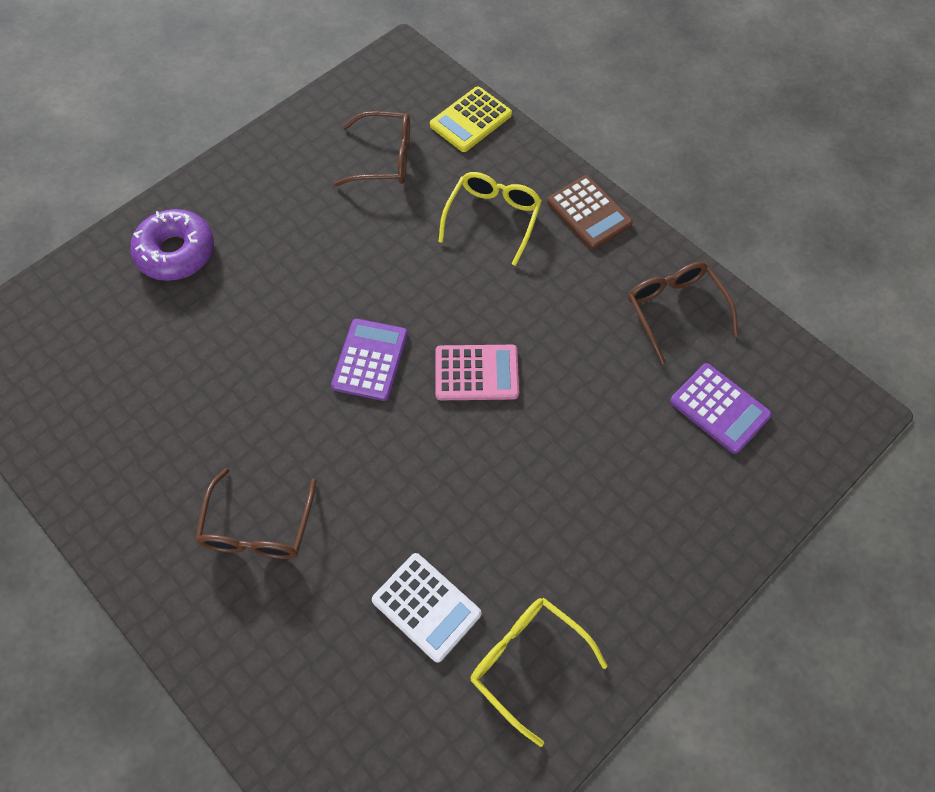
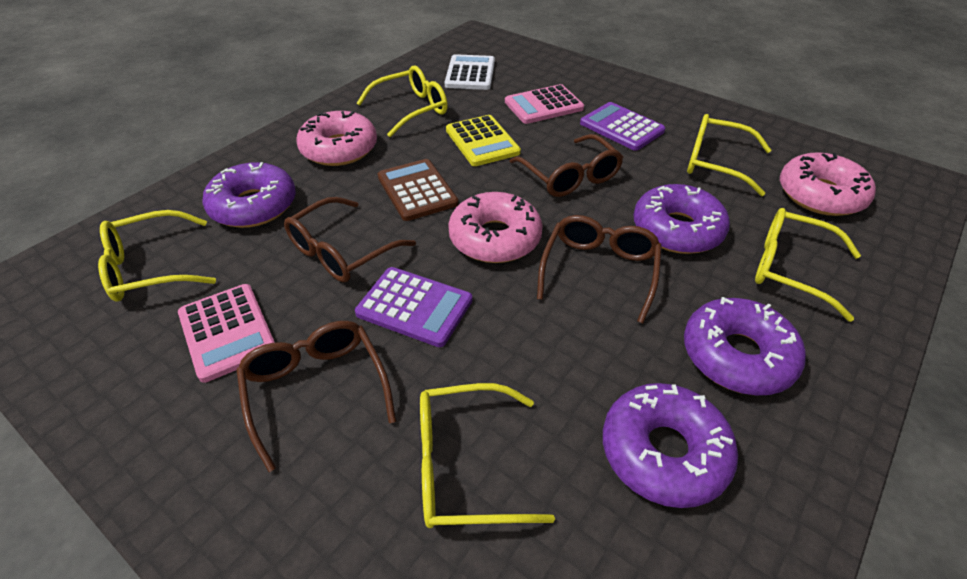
brown glasses: [195,468,316,559] [334,111,410,186] [628,262,738,365] = 3 -> [236,321,396,472] [284,197,416,282] [509,134,624,197] [537,215,662,323] = 4
pink calculator: [435,345,519,400] = 1 -> [178,284,275,383] [505,84,584,124] = 2
pink donut: none = 0 -> [296,111,377,166] [448,192,543,263] [780,152,876,216] = 3
purple donut: [130,209,214,281] = 1 -> [202,162,296,228] [603,383,738,508] [633,184,730,254] [684,297,806,395] = 4
yellow glasses: [439,172,542,266] [471,598,608,747] = 2 -> [98,210,216,302] [357,66,448,137] [420,383,555,528] [687,114,771,196] [755,208,861,322] = 5

